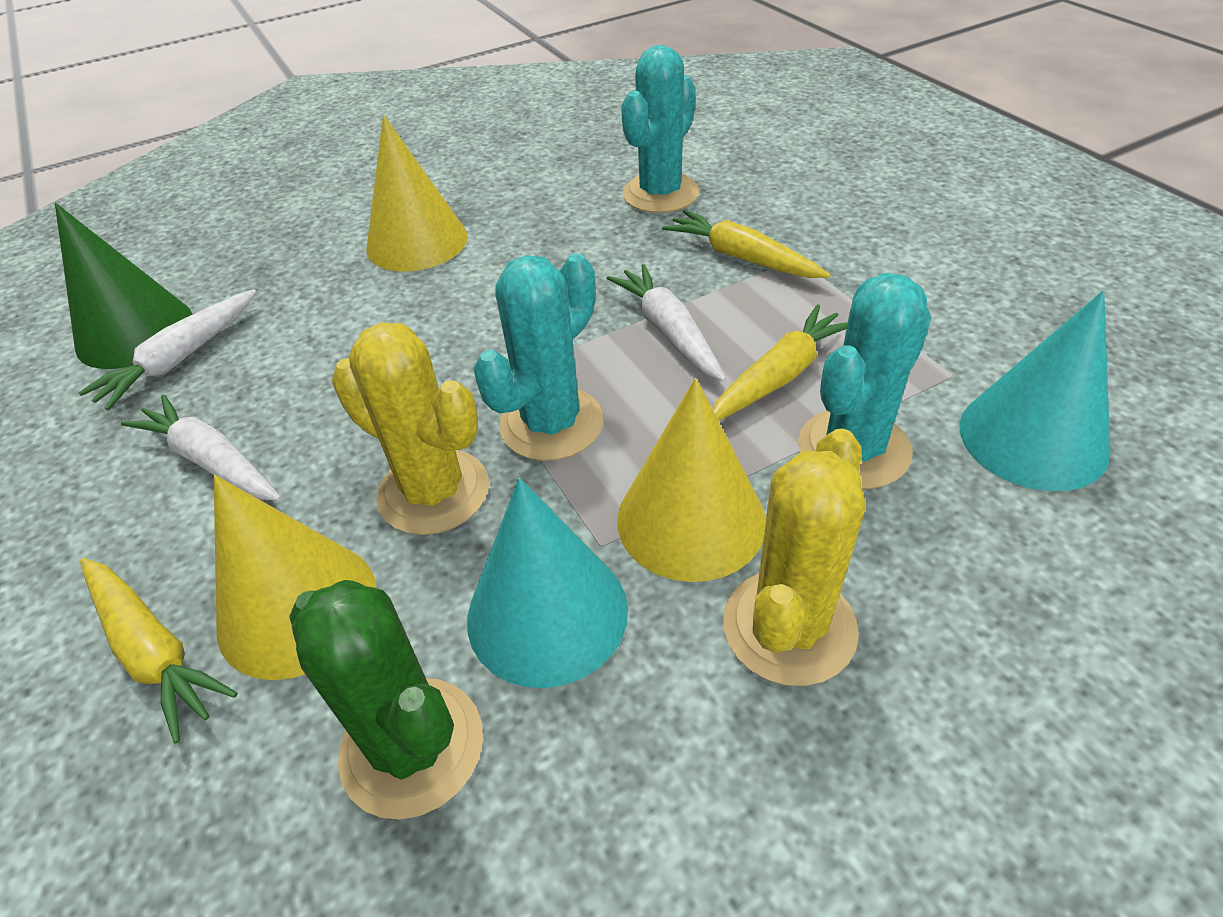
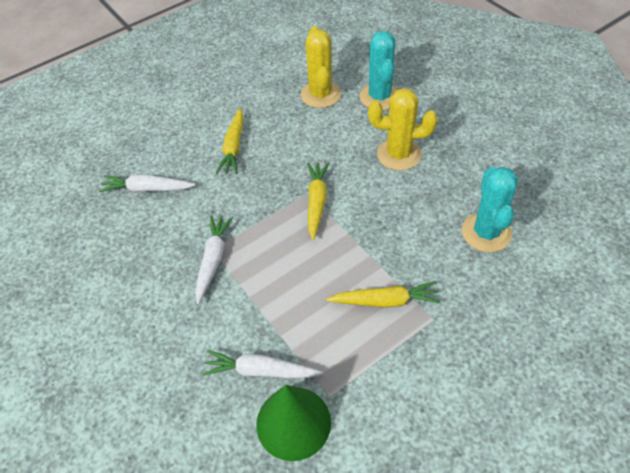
green cactus: [289,580,483,820] = 1 -> none = 0
turquoise cactus: [473,254,603,461] [621,45,699,213] [798,273,931,489] = 3 -> [360,31,398,110] [462,167,518,252] = 2
turquoise cone: [467,478,628,688] [959,291,1110,491] = 2 -> none = 0
yellow cone: [214,475,376,680] [366,115,467,272] [617,378,766,582] = 3 -> none = 0

